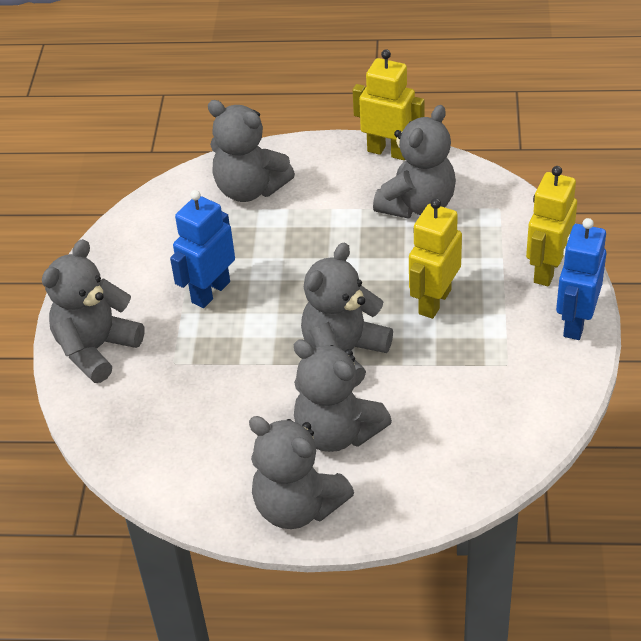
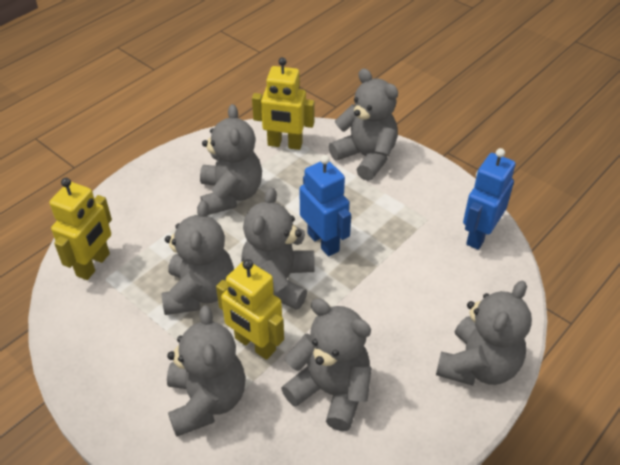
grey teddy bear: [42,239,144,383] [208,100,295,202] [249,416,354,529] [294,339,392,452] [301,243,393,388] [373,105,456,219] = 6 -> [162,200,234,315] [167,305,245,437] [200,104,262,215] [241,187,315,310] [281,298,372,431] [329,69,398,181] [436,280,532,386] = 7

